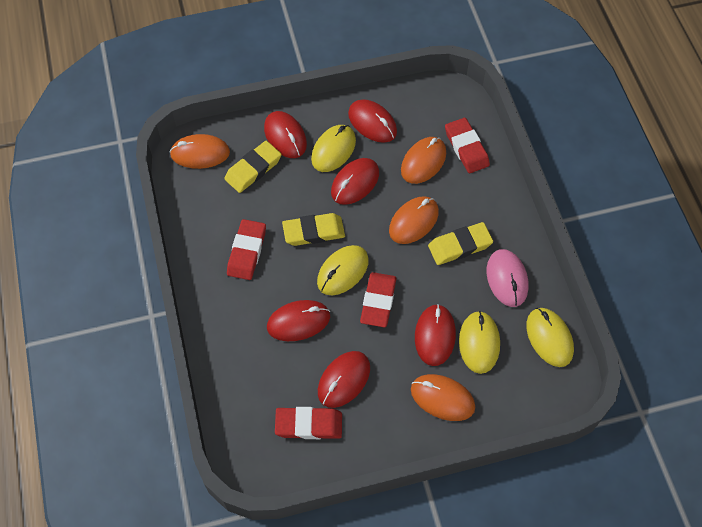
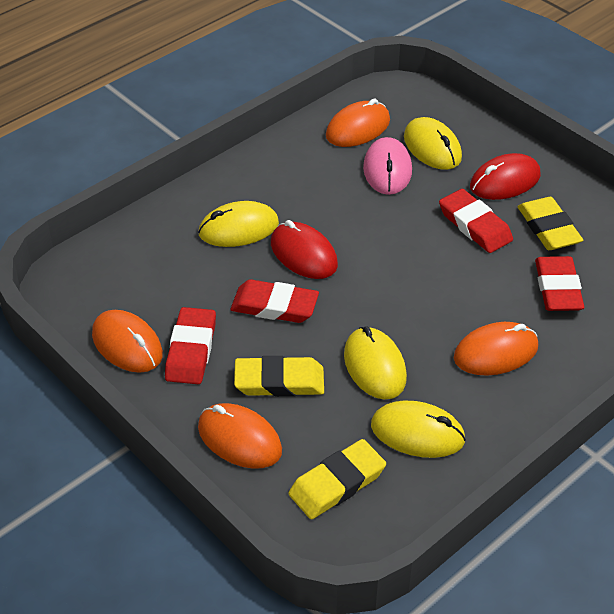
red mouse: [264,111,307,158] [267,300,330,341] [318,351,370,408] [331,158,379,205] [348,99,397,143] [415,304,456,366] = 6 -> [271,220,338,279] [470,153,541,200] = 2

